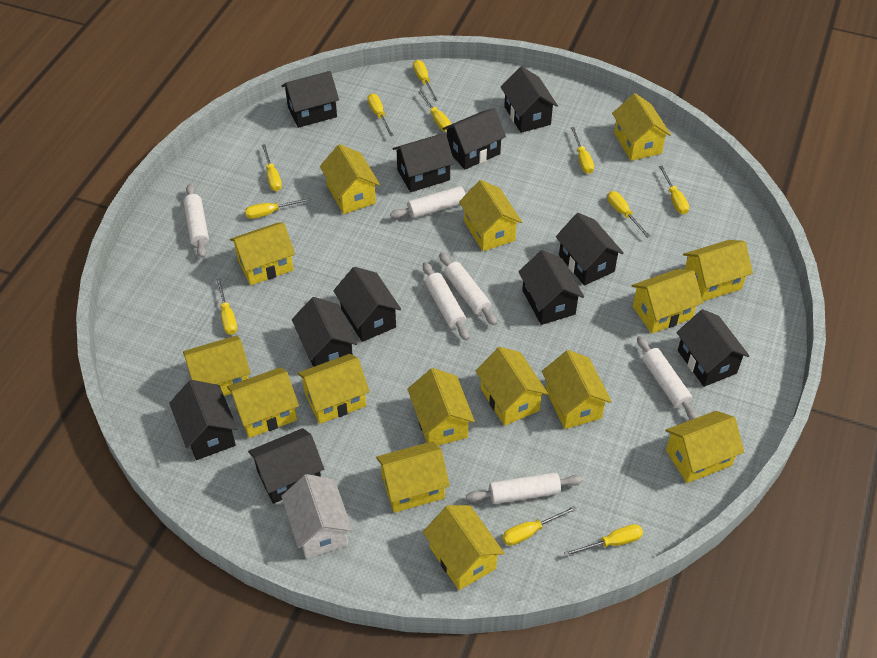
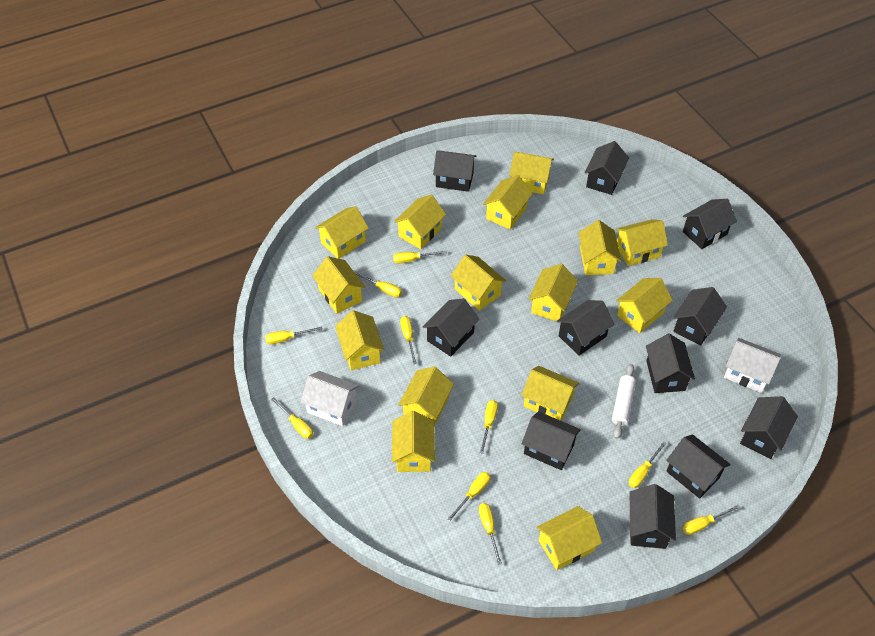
white house: [281,474,353,559] = 1 -> [301,371,359,426] [724,338,781,393] = 2
white rolling pin: [183,184,209,258] [390,186,473,219] [423,262,469,341] [439,253,497,326] [466,472,583,504] [637,336,699,420] = 6 -> [612,364,636,439] = 1
yellow screwdriver: [216,278,237,335] [245,198,311,219] [262,144,282,191] [368,93,394,136] [413,60,438,101] [418,91,451,131] [502,506,577,546] [564,524,643,557] [571,127,594,174] [607,191,650,238] [659,166,689,214] = 11 -> [265,327,322,344] [271,397,313,439] [354,271,402,297] [393,250,447,264] [400,316,417,364] [448,472,490,521] [479,503,502,565] [480,400,498,454] [629,441,667,488] [682,505,741,535] = 10

